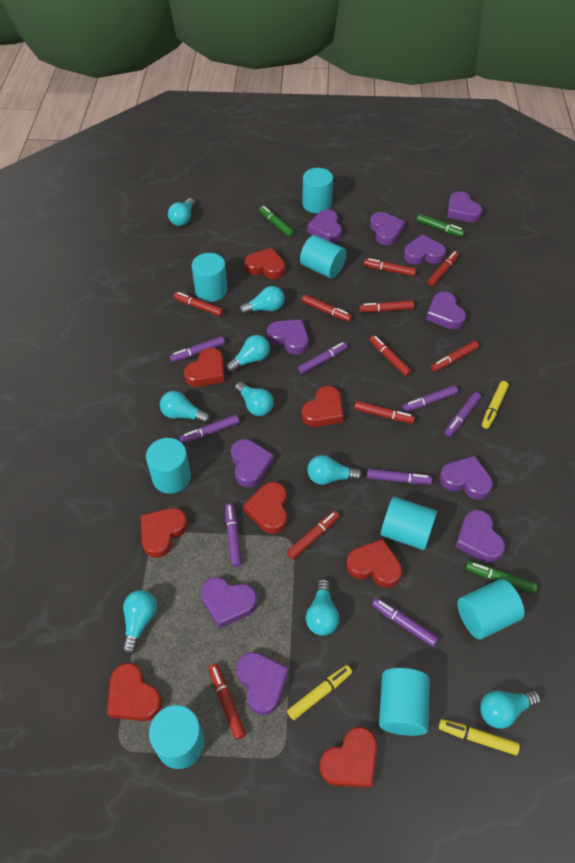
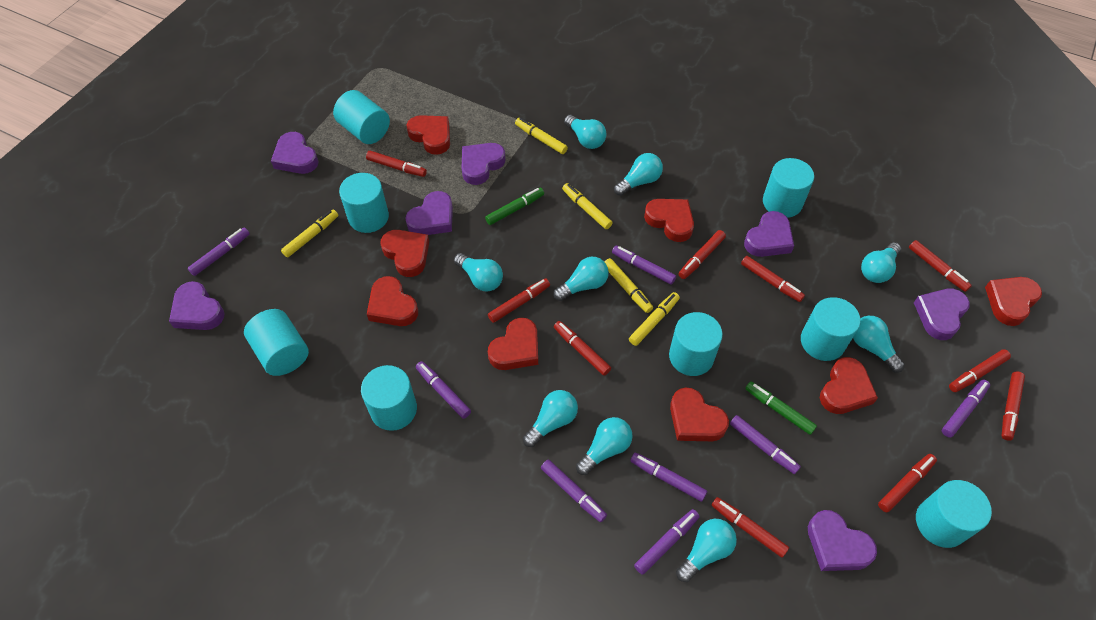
green marker: [259,206,294,237] [417,214,465,237] [466,561,537,594] = 3 -> [485,187,544,225] [745,381,817,435] = 2
purple heart: [201,577,257,629] [231,439,274,487] [236,652,289,715] [267,319,308,355] [307,210,342,243] [370,212,405,245] [404,235,446,265] [426,292,466,329] [440,456,493,500] [447,191,482,222] [455,510,505,563] = 11 -> [169,281,224,330] [271,132,319,174] [405,191,453,235] [462,143,505,185] [744,211,794,257] [808,510,877,571] [914,289,970,340] = 7
yellow marker: [287,665,352,720] [439,719,520,755] [482,381,509,429] = 3 -> [281,210,338,258] [515,118,568,154] [562,183,613,229] [604,258,653,313] [629,292,680,346] = 5

